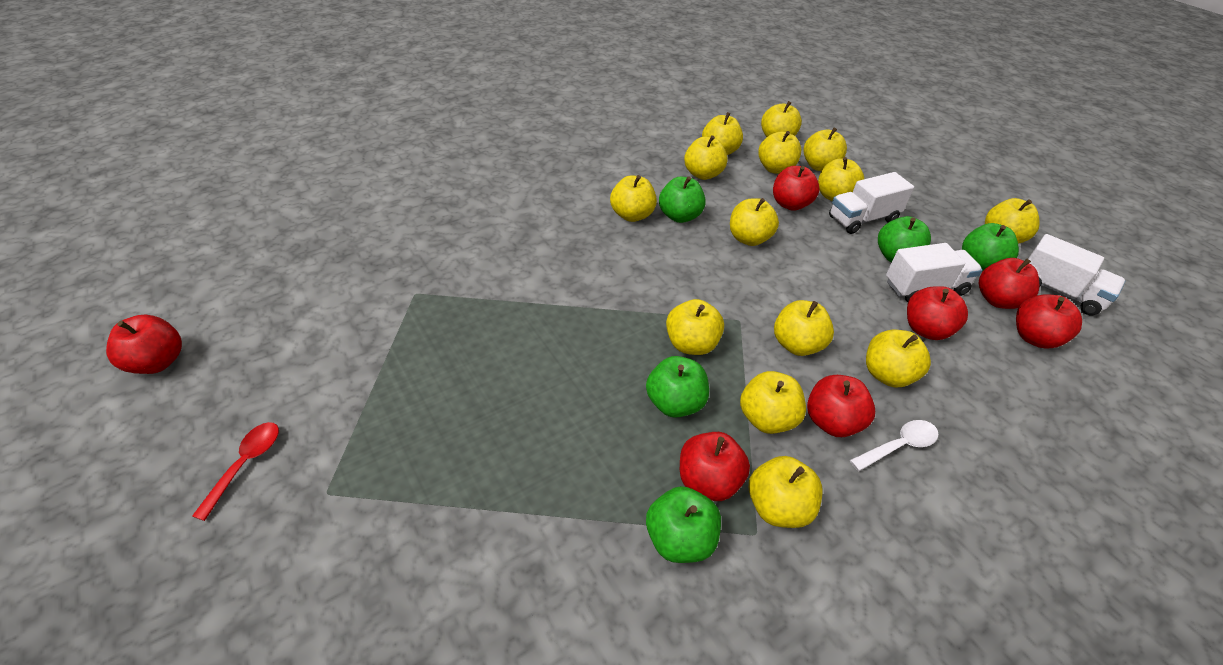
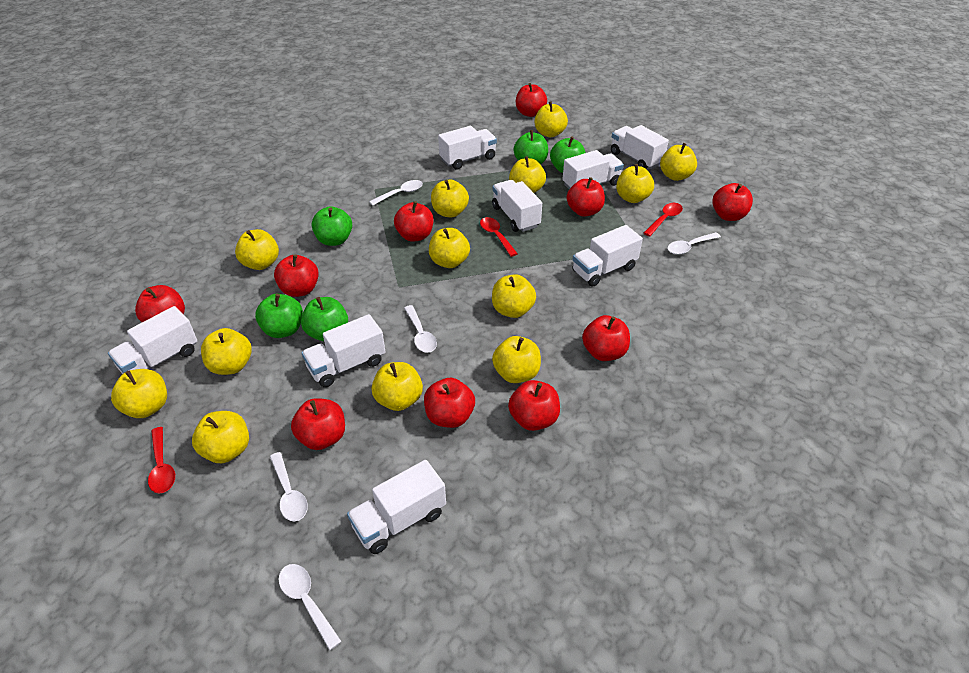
red apple: [106,314,182,374] [680,432,750,501] [773,166,820,211] [807,375,875,437] [907,286,968,340] [979,258,1039,309] [1016,295,1082,349] = 7 -> [135,285,185,322] [274,254,319,297] [291,398,345,450] [394,201,433,242] [424,378,475,428] [508,380,560,431] [516,83,547,117] [567,177,605,217] [582,315,630,361] [712,183,753,221] = 10
red spoon: [192,422,279,521] = 1 -> [148,427,175,493] [480,217,518,257] [644,203,683,236] = 3
white spoon: [850,420,939,471] = 1 -> [270,452,308,521] [278,564,342,650] [369,180,423,206] [404,305,437,353] [667,232,721,254] = 5
white truck: [829,172,914,234] [886,243,982,302] [1028,234,1125,315] = 3 -> [108,306,197,374] [302,314,385,387] [347,460,446,554] [438,126,497,170] [492,180,542,232] [563,150,624,189] [572,225,643,287] [611,125,669,169] = 8
yellow apple: [610,175,657,222] [666,299,724,355] [684,135,728,180] [702,112,743,155] [730,198,779,246] [740,371,806,434] [749,456,822,528] [758,131,801,174] [761,101,802,137] [774,300,834,356] [803,128,847,171] [818,157,864,201] [866,330,931,387] [985,198,1040,244] = 14 -> [111,369,167,418] [192,411,249,463] [201,328,252,375] [235,229,279,270] [372,362,423,411] [429,228,470,268] [431,180,469,218] [492,274,536,318] [492,336,541,383] [509,156,546,193] [535,101,568,137] [616,164,654,203] [660,143,697,181] = 13

